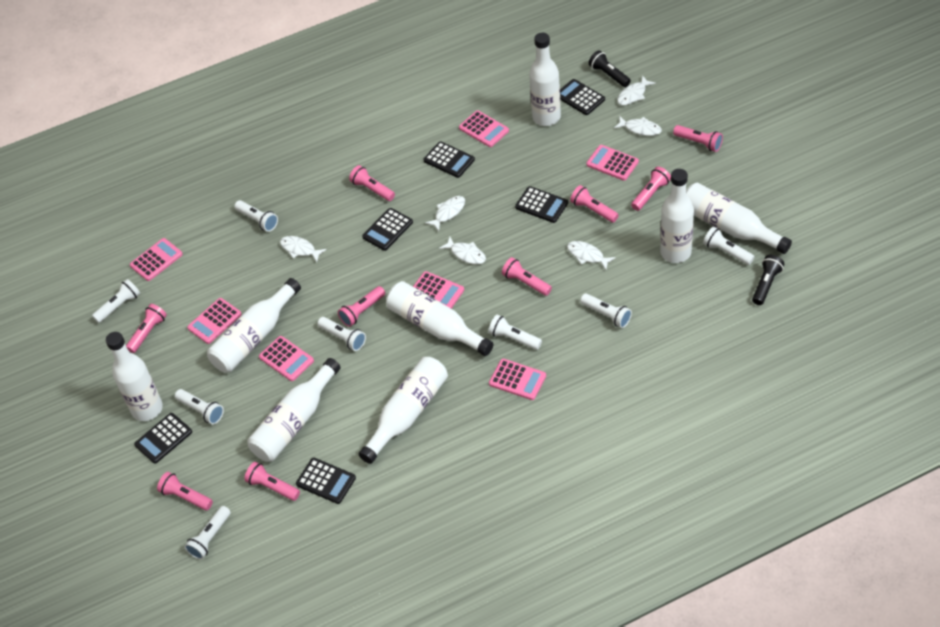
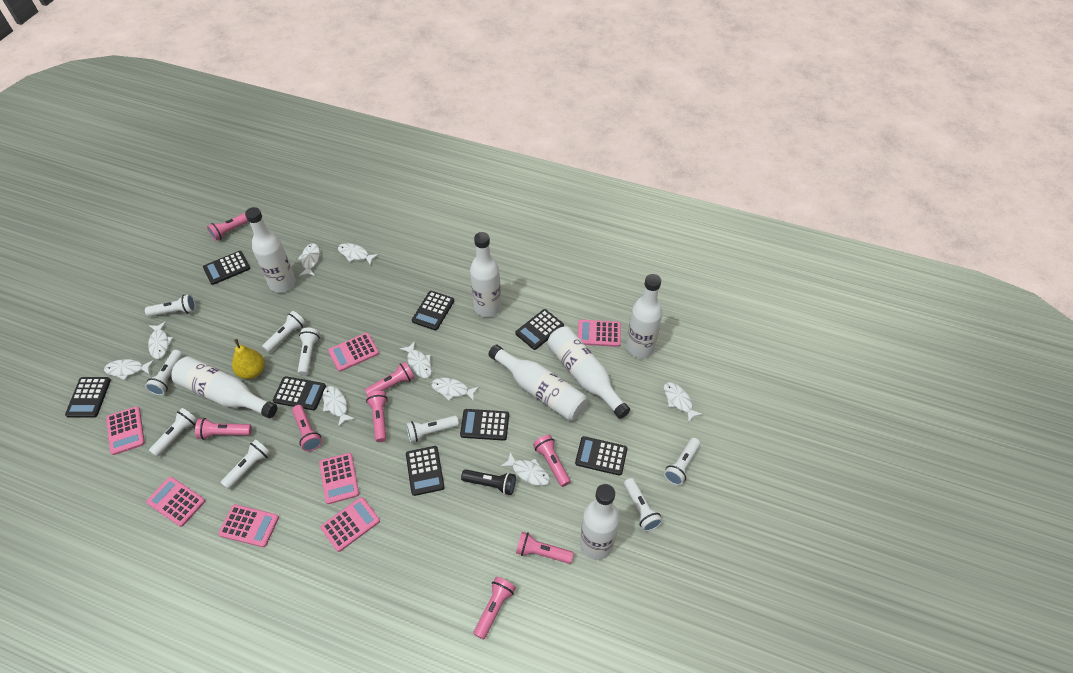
black calculator: [134,413,192,464] [296,458,356,504] [362,208,413,251] [423,141,475,178] [515,186,568,223] [560,79,605,115] = 6 -> [65,377,111,418] [203,251,250,285] [273,376,326,410] [406,446,445,496] [412,291,454,330] [460,409,509,441] [515,309,564,350] [575,436,628,476] = 8
black flashlight: [588,50,631,87] [752,255,784,305] = 2 -> [461,469,516,495] = 1
pink flashlight: [126,304,167,353] [157,472,213,510] [244,462,300,501] [338,286,385,327] [349,165,395,201] [502,257,552,296] [570,185,619,223] [631,167,671,211] [673,125,723,152] = 9 -> [195,418,252,440] [207,213,249,241] [292,405,322,451] [365,362,415,394] [366,391,388,442] [474,577,516,640] [516,532,574,564] [533,435,571,487] = 8
white bottle: [106,332,163,421] [207,278,301,373] [247,358,341,462] [359,357,448,464] [386,281,494,356] [529,33,561,126] [660,169,694,263] [686,183,792,254] = 8 -> [171,356,277,418] [245,207,296,293] [470,232,501,317] [488,344,587,421] [547,327,630,419] [580,484,620,560] [626,274,662,358] = 7
white fish: [280,236,327,262] [425,196,465,231] [439,237,486,264] [567,241,616,270] [614,116,662,136] [617,75,656,105] = 6 -> [104,359,154,380] [148,321,173,359] [297,243,320,276] [323,386,355,427] [338,243,379,266] [399,341,432,378] [431,378,480,402] [500,452,550,486] [664,382,703,423] = 9
white flashlight: [92,279,140,323] [175,389,224,424] [184,506,231,560] [234,200,278,232] [318,317,366,351] [488,315,542,350] [580,293,632,328] [703,227,755,265] = 8 -> [145,294,196,317] [145,350,183,395] [149,408,198,457] [220,439,271,489] [262,311,306,353] [298,328,320,376] [406,415,459,443] [624,478,663,532] [664,438,700,485] = 9
yellow pear: none = 0 -> [232,339,265,379] = 1

